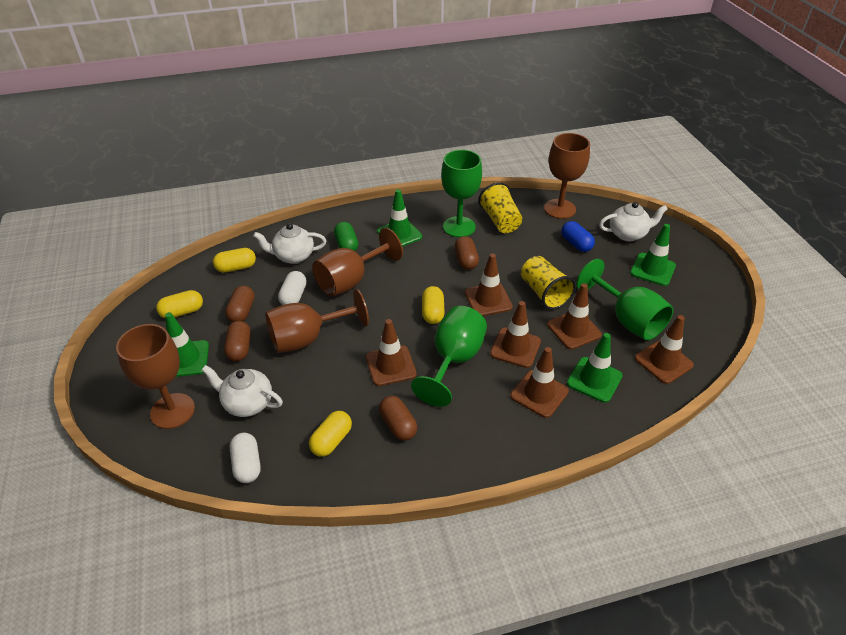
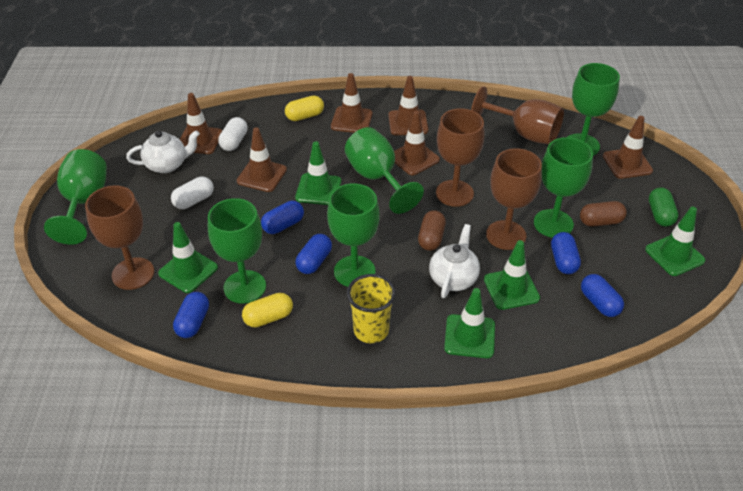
blue capsule: [561,221,595,252] = 1 -> [173,292,209,338] [261,201,304,234] [295,234,332,274] [551,232,581,274] [581,274,624,317] = 5
brown capsule: [224,321,251,362] [225,285,255,322] [379,396,417,441] [455,236,479,270] = 4 -> [418,210,446,251] [580,201,627,226] = 2
green goblet: [411,306,487,407] [441,150,482,237] [576,259,673,340] = 3 -> [44,149,107,245] [208,198,266,303] [327,183,380,287] [345,127,424,214] [534,137,593,238] [568,63,620,156] = 6
green traffic cone: [165,312,209,377] [377,189,422,247] [567,333,623,403] [630,224,676,286] = 4 -> [158,222,218,293] [295,141,341,205] [444,288,495,358] [484,240,540,310] [645,207,705,276] = 5
white teapot: [202,365,283,417] [253,223,326,264] [599,202,668,241] = 3 -> [126,130,200,173] [429,224,480,298] = 2
yellow capsule: [156,290,203,318] [213,248,256,273] [309,411,352,457] [422,286,445,324] = 4 -> [242,293,293,328] [285,96,324,121] = 2
yellow cup: [478,182,522,233] [521,256,576,310] = 2 -> [347,274,396,343] = 1

